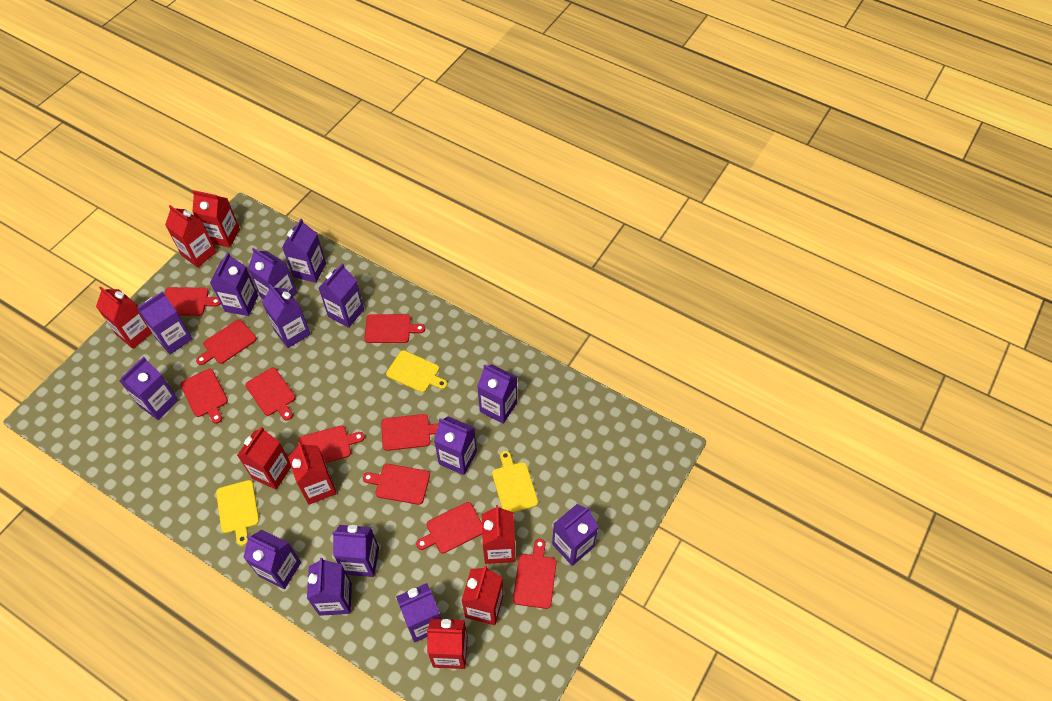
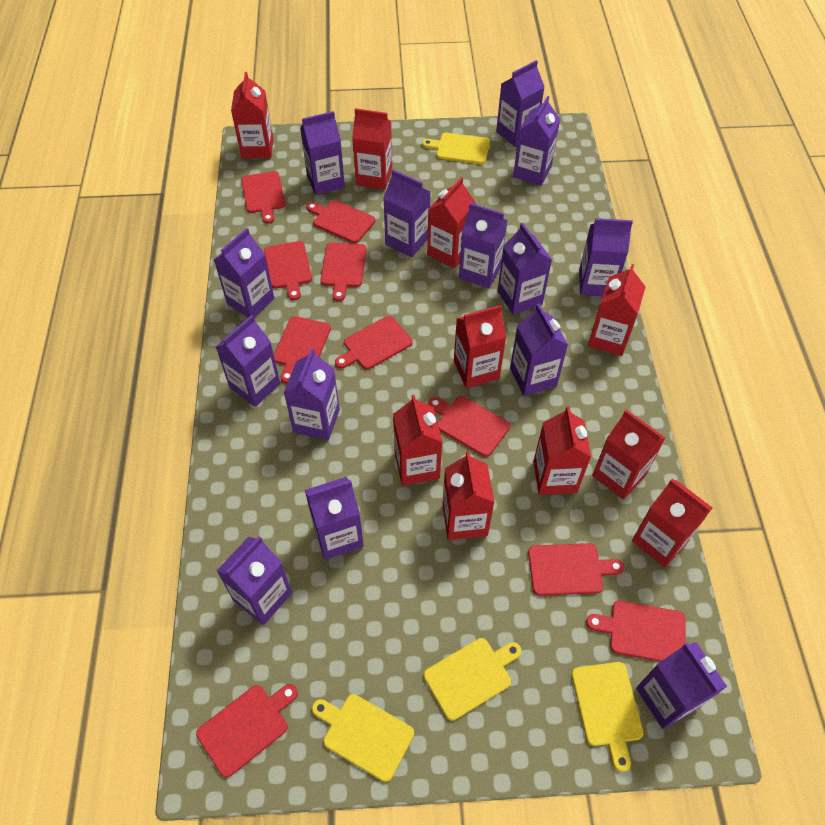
red carton: [96,286,152,349] [165,205,216,268] [192,190,240,248] [237,427,291,490] [288,442,337,505] [427,619,468,669] [462,566,503,625] [482,505,515,564] = 8 -> [231,72,274,159] [352,108,392,190] [393,395,442,486] [427,177,476,269] [442,451,495,540] [454,305,507,388] [533,406,591,495] [588,264,646,356] [592,410,665,500] [632,479,712,568] = 10
yellow cutting board: [216,480,259,546] [386,350,447,393] [492,451,538,512] = 3 -> [312,694,414,782] [422,133,490,164] [424,638,521,721] [571,662,643,772] = 4

